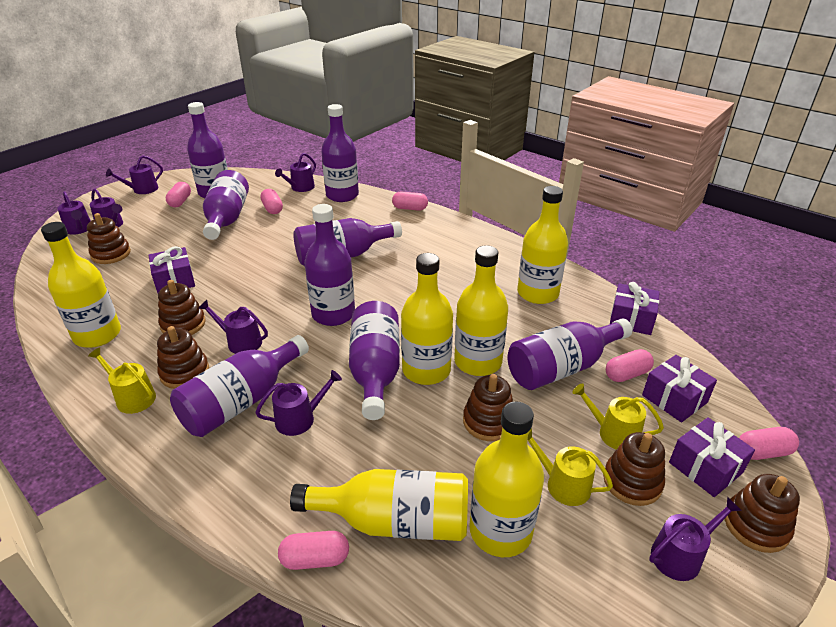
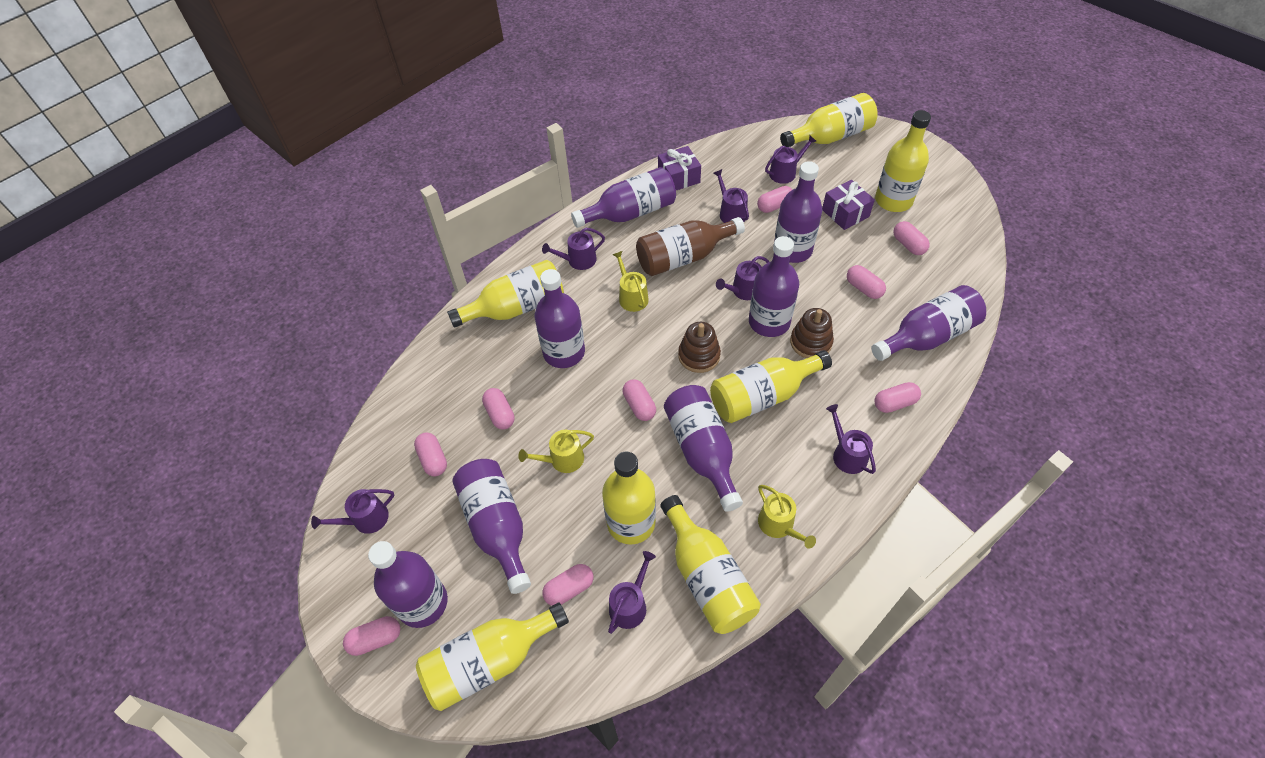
brown bottle: none = 0 -> [636,217,745,276] = 1
brown stacking toy: [87,213,131,264] [157,326,209,389] [158,280,206,335] [463,374,513,441] [603,432,665,506] [725,474,800,553] = 6 -> [678,322,721,373] [790,308,834,358] = 2
pink capsule: [165,182,191,207] [260,189,283,214] [278,531,349,570] [392,192,428,211] [606,349,654,382] [739,427,799,460] = 6 -> [343,616,401,656] [414,433,447,476] [482,388,515,430] [542,564,594,606] [623,379,656,421] [757,186,793,213] [847,265,886,299] [874,382,921,413] [893,221,930,255] = 9
purple gift: [149,246,195,293] [610,282,660,335] [642,355,717,423] [669,417,755,497] = 4 -> [658,146,701,190] [822,180,875,230] = 2
yellow bottle: [41,222,121,348] [290,469,468,541] [401,253,453,385] [454,245,508,376] [469,401,544,557] [517,186,568,304] = 6 -> [416,603,569,711] [447,260,564,328] [602,452,656,545] [660,495,761,634] [710,350,832,423] [780,93,878,147] [875,110,931,212] = 7

